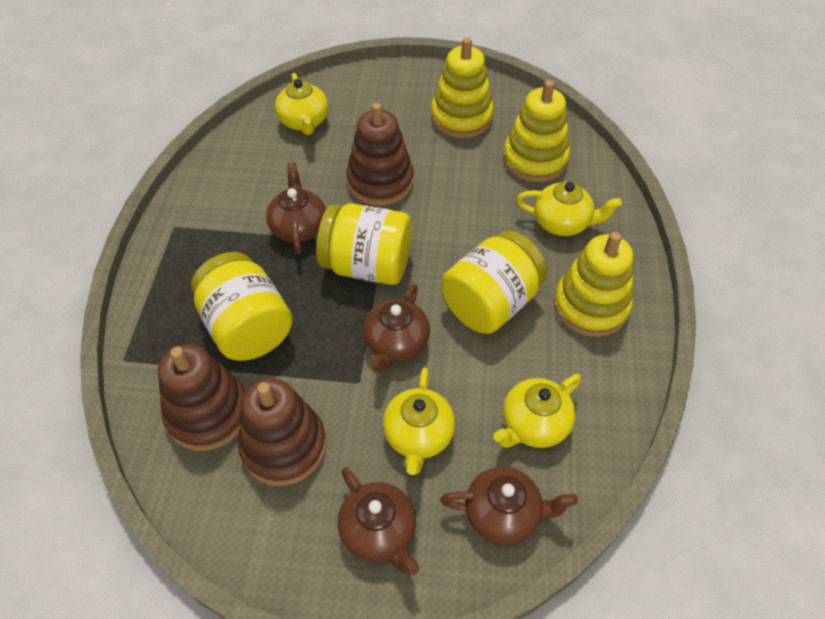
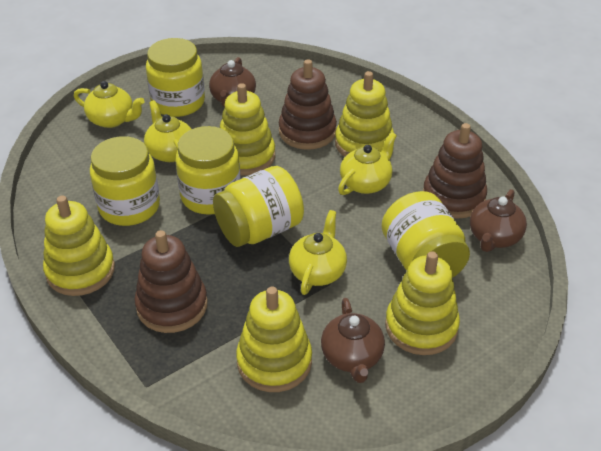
brown teapot: [266,162,326,254] [338,467,419,575] [363,284,430,373] [440,467,578,545] = 4 -> [209,57,256,108] [321,298,385,383] [470,189,527,252] = 3
yellow jar: [191,252,293,361] [316,203,412,285] [441,231,547,334] = 3 -> [90,136,160,226] [146,38,205,117] [175,126,241,215] [213,166,304,247] [381,191,470,278] = 5
yellow stacking toy: [431,37,494,138] [503,80,570,182] [554,232,633,337] = 3 -> [43,196,115,296] [220,83,275,176] [236,287,312,392] [335,71,394,157] [385,251,460,355] = 5

